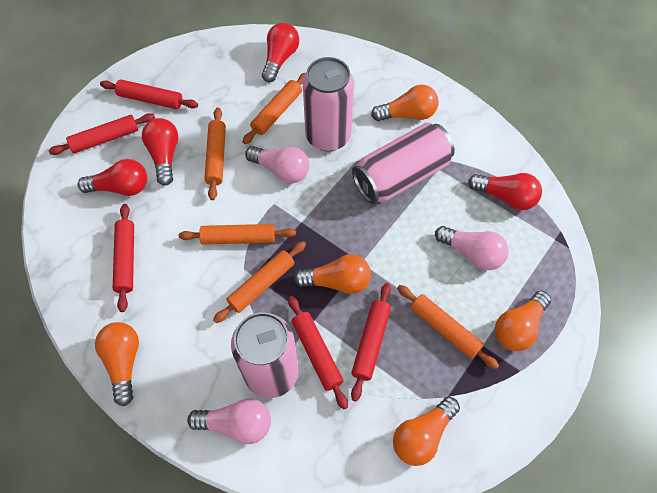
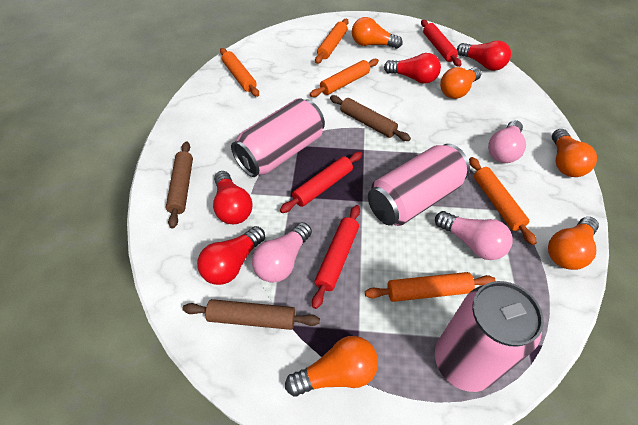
brown rolling pin: none = 0 -> [166,141,193,229] [183,299,320,330] [330,95,411,141] = 3
red rolling pin: [49,113,155,155] [100,79,198,109] [113,204,134,312] [288,296,348,409] [351,283,391,401] = 5 -> [280,152,362,213] [312,205,360,309] [421,20,461,67] = 3

